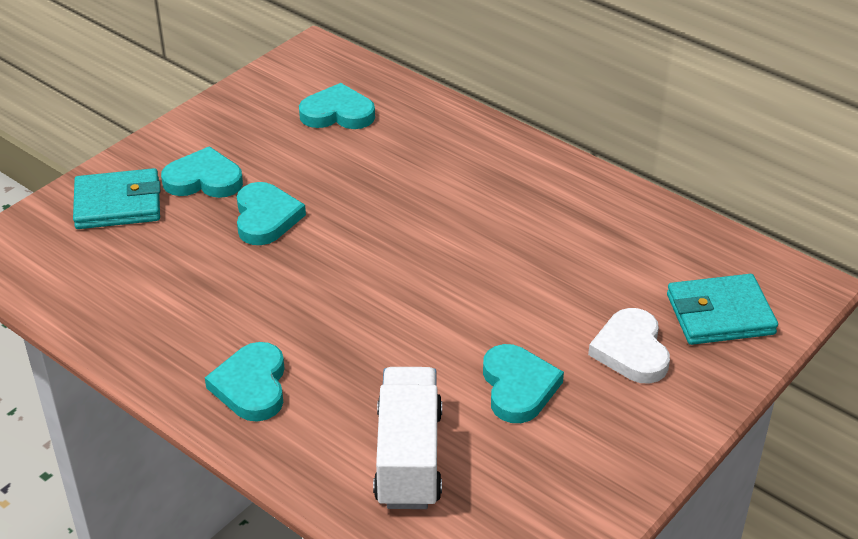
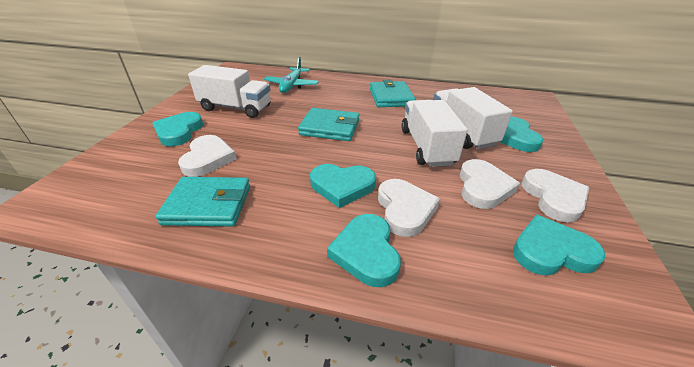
turquoise plane: none = 0 -> [264,57,319,93] = 1
turquoise wallet: [73,168,160,229] [667,274,778,345] = 2 -> [156,177,250,227] [298,108,359,141] [370,80,416,107] = 3
white heart: [588,308,670,384] = 1 -> [178,135,236,177] [378,179,440,237] [460,159,520,209] [521,169,589,223] = 4
white truck: [373,367,442,509] = 1 -> [188,65,271,118] [401,100,468,167] [433,87,513,149] = 3

